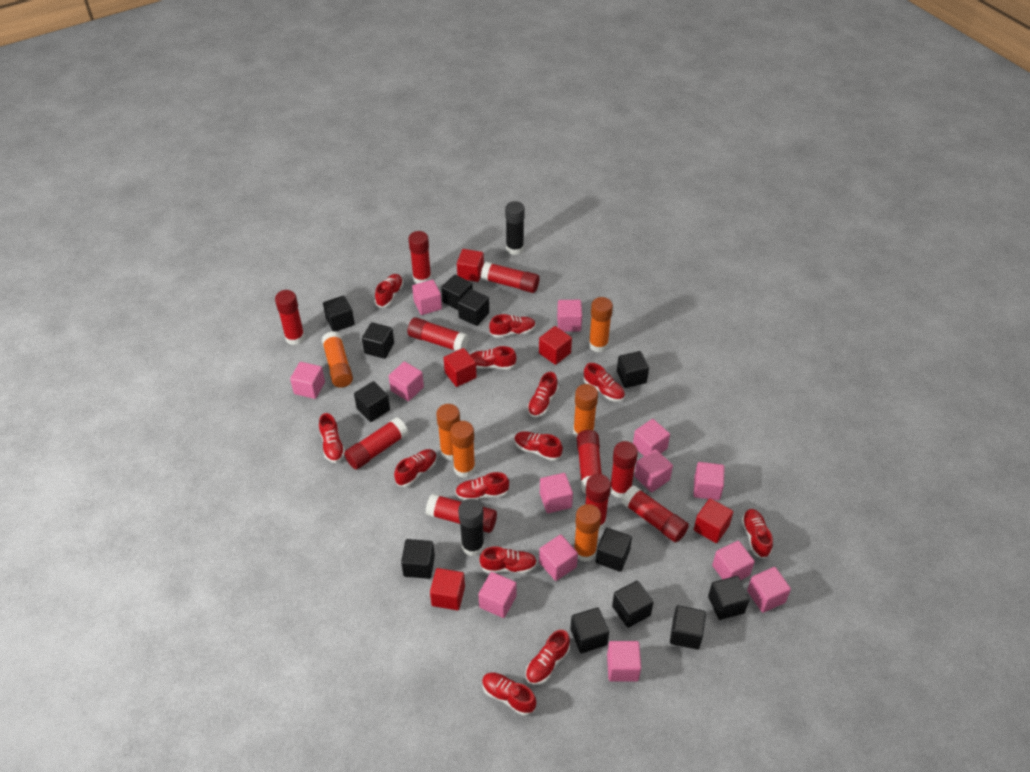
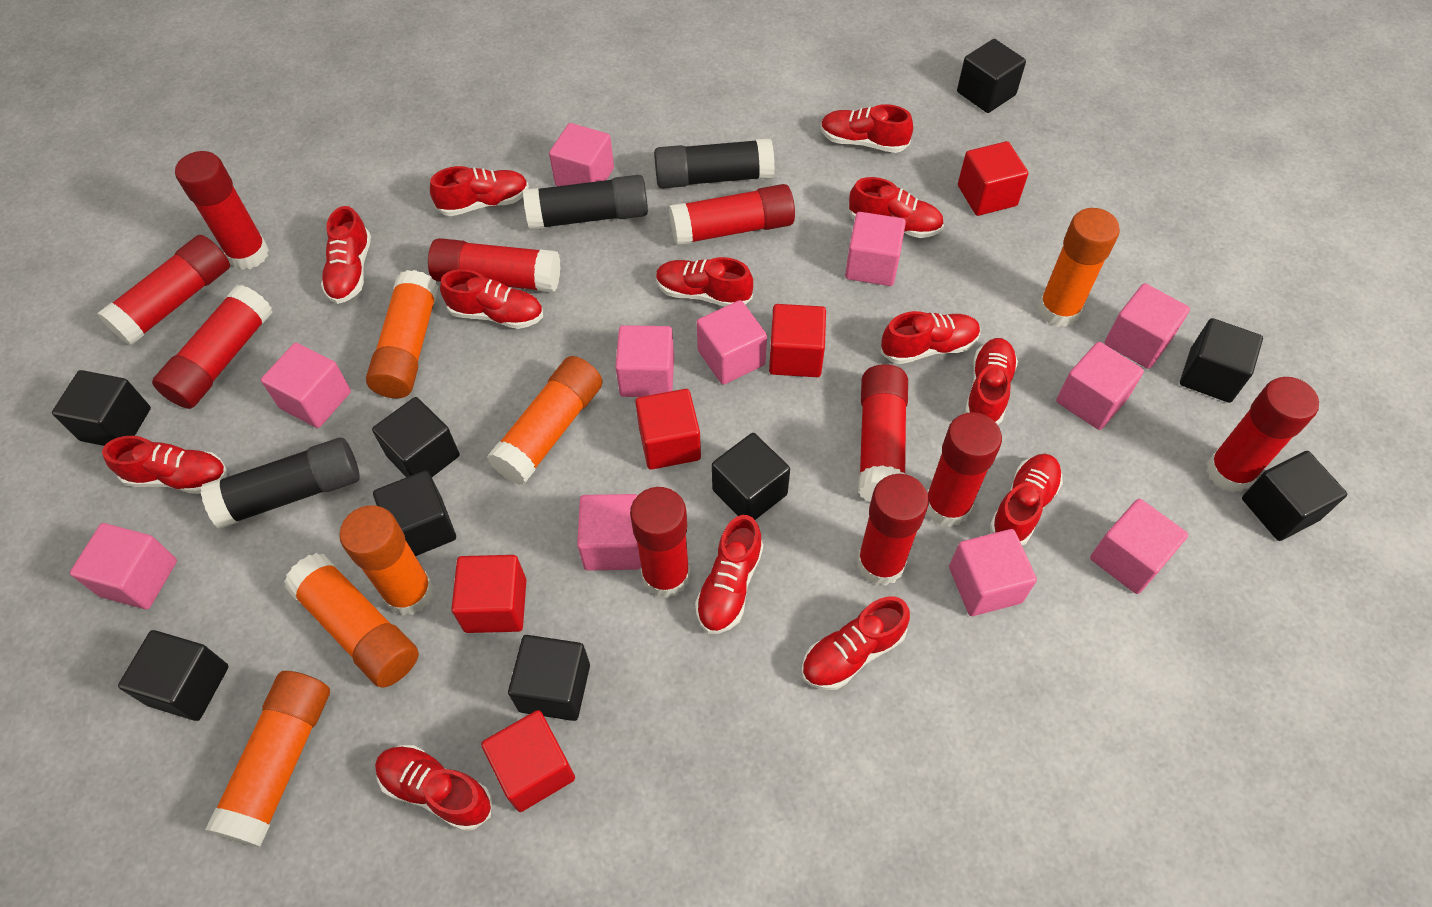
black cube: [323,295,355,332] [354,381,390,422] [362,322,394,359] [401,539,435,579] [441,274,473,310] [458,289,489,326] [570,607,609,653] [595,528,632,572] [612,580,654,628] [617,351,649,388] [670,605,706,650] [708,576,749,620] = 12 -> [52,370,151,446] [118,630,229,721] [372,397,460,477] [373,470,456,556] [508,635,590,721] [712,433,790,520] [957,39,1026,113] [1180,318,1263,403] [1242,451,1347,541] = 9
black glue stick: [458,499,484,556] [505,201,525,255] = 2 -> [201,438,360,529] [523,175,648,230] [654,138,775,189] = 3
pink cube: [290,362,325,399] [389,361,424,401] [412,280,442,315] [478,572,516,618] [539,535,578,581] [540,473,573,513] [557,300,582,331] [607,641,641,682] [633,419,670,456] [634,449,673,492] [693,462,724,500] [712,541,755,580] [747,567,791,613] = 13 -> [70,523,177,609] [261,343,351,428] [549,123,614,186] [577,494,641,571] [615,325,674,397] [697,300,767,385] [845,212,906,286] [949,529,1037,616] [1056,342,1144,430] [1090,499,1188,594] [1105,283,1190,369] = 11

